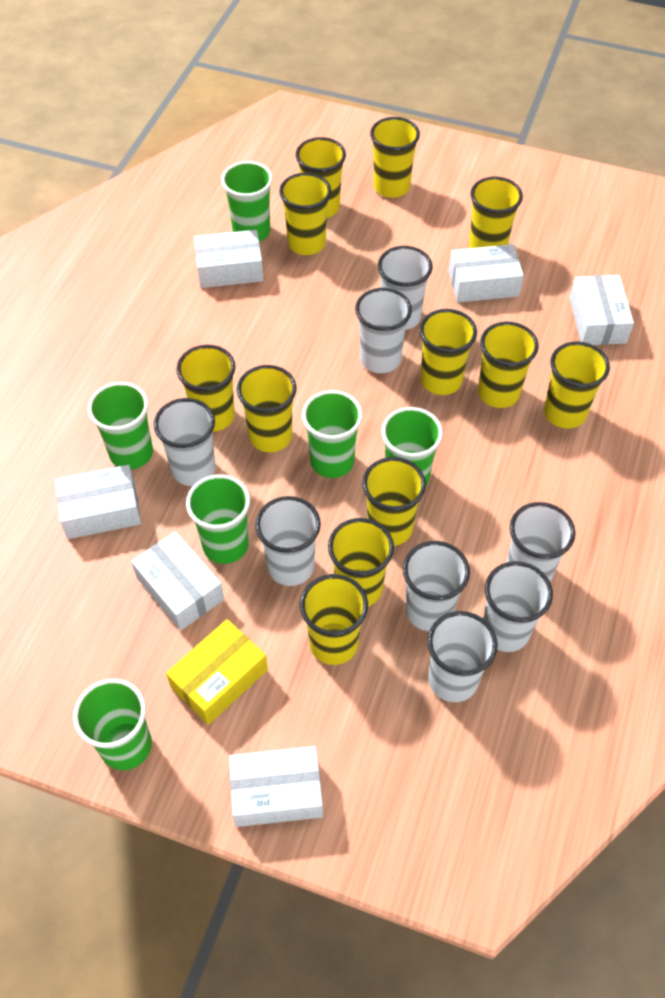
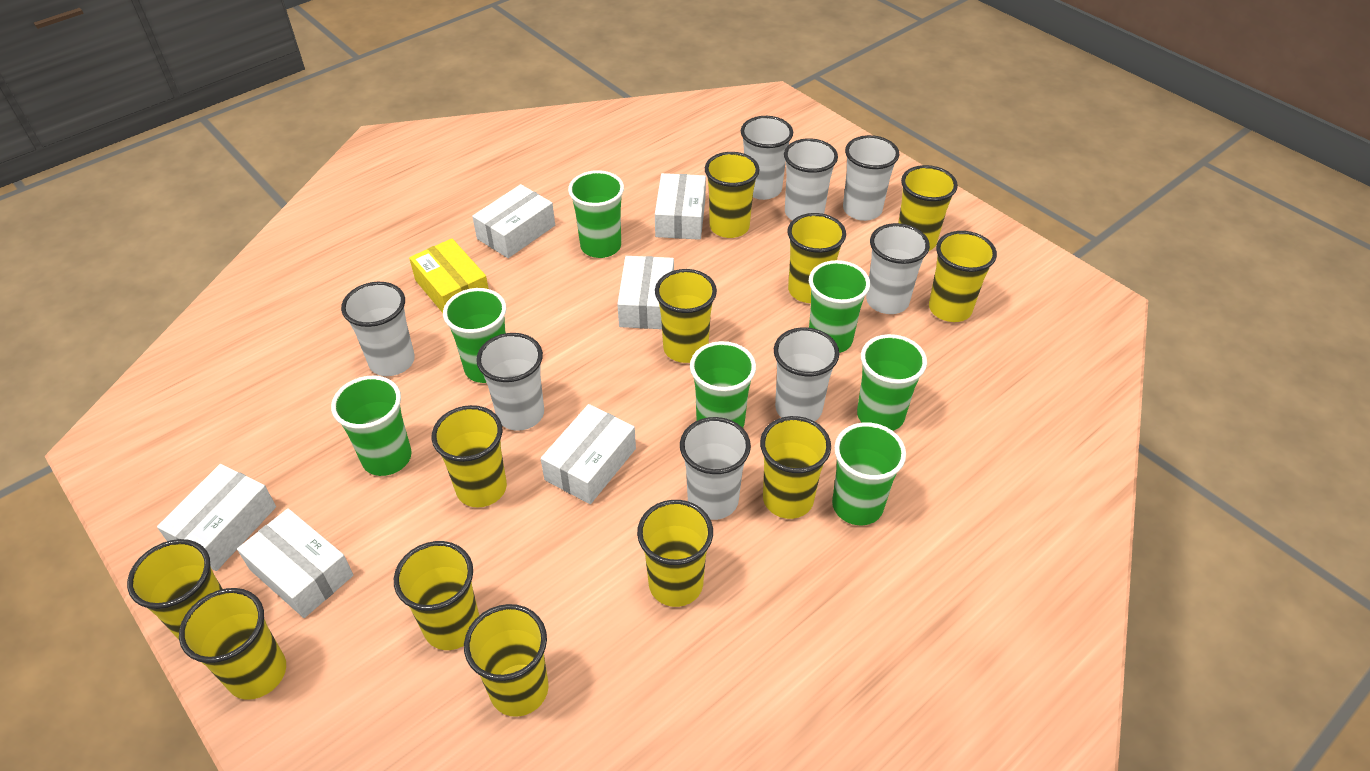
green cup: [73,679,152,770] [88,382,153,470] [186,474,250,564] [221,161,273,242] [302,390,363,478] [381,407,443,487] = 6 -> [331,376,412,476] [443,288,507,383] [568,170,624,258] [690,341,756,428] [809,260,870,353] [832,422,906,525] [857,334,927,431] = 7

